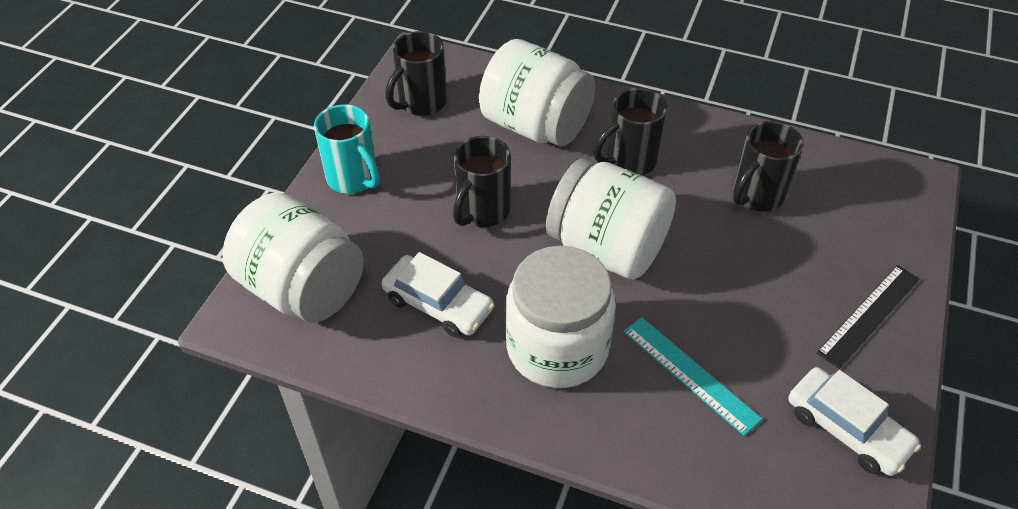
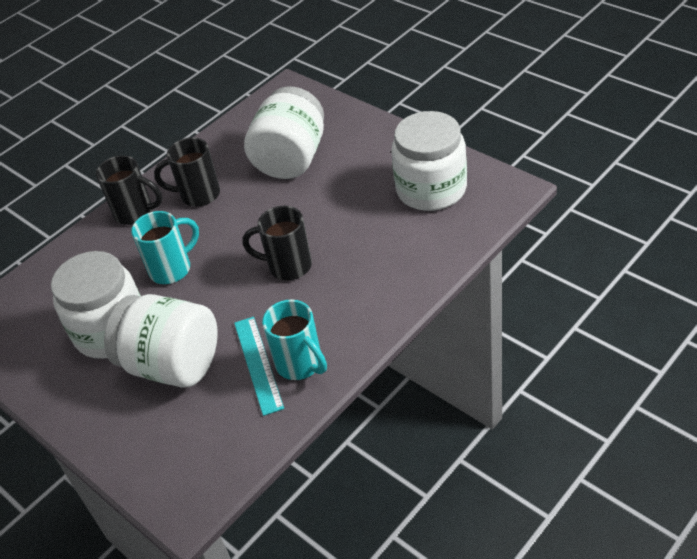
black mug: [385,31,447,116] [453,136,511,227] [594,88,667,175] [733,121,803,211] = 4 -> [96,155,162,225] [154,137,220,207] [242,206,312,280] = 3
black ruler: [817,265,920,369] = 1 -> none = 0
turquoise mug: [314,104,380,194] = 1 -> [131,211,199,284] [262,299,327,380] = 2
white car: [381,252,495,337] [788,367,921,476] = 2 -> none = 0

